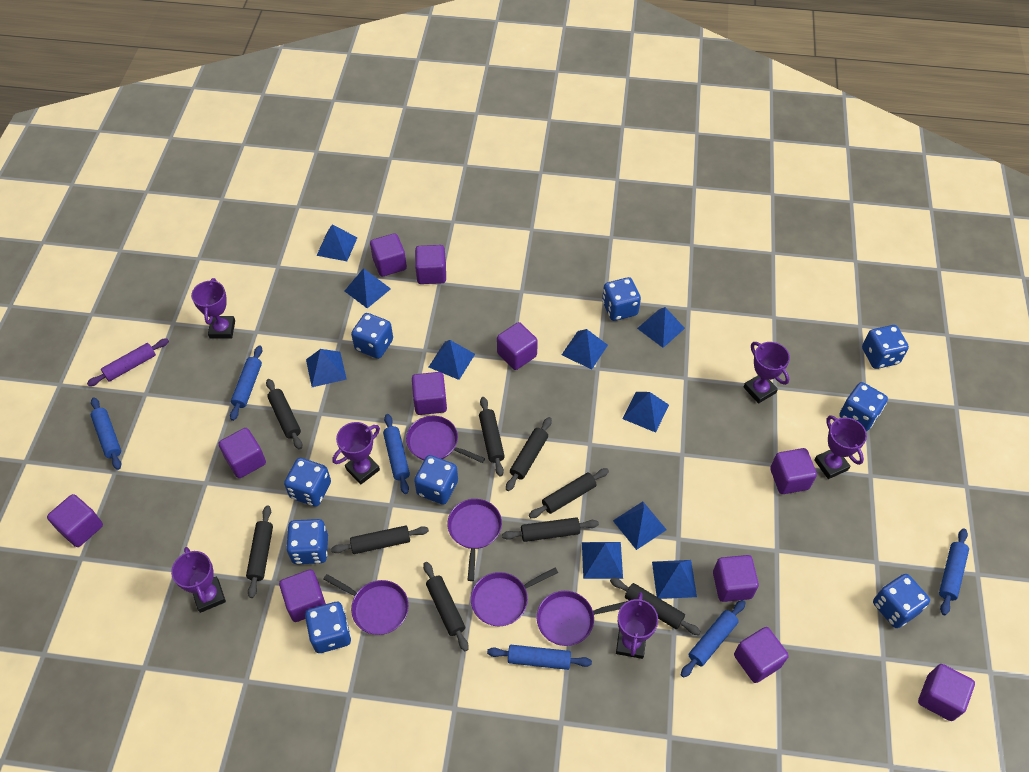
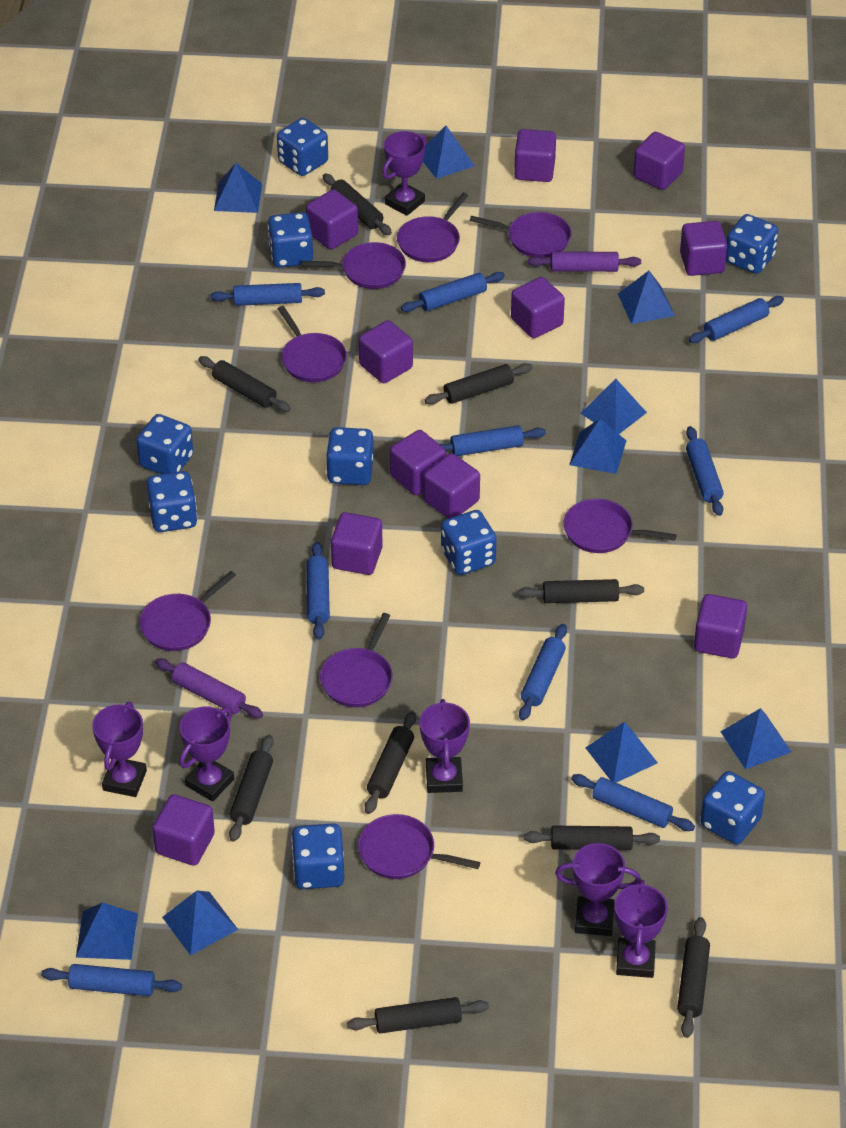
blue pyramid: [306,349,347,387] [317,224,357,261] [345,268,391,308] [429,340,475,380] [562,329,608,369] [582,542,623,579] [613,502,667,550] [622,392,669,433] [637,307,685,348] [652,560,697,599] = 10 -> [76,903,138,960] [162,891,238,956] [214,163,262,213] [423,126,475,179] [569,418,626,474] [580,379,647,434] [585,722,658,783] [618,271,675,324] [720,708,791,769] = 9
blue rolling pin: [91,397,121,470] [230,345,262,421] [383,414,410,494] [487,645,592,670] [681,600,746,678] [939,528,969,615] = 6 -> [41,964,182,996] [210,283,325,306] [307,542,330,639] [401,272,505,312] [440,425,546,456] [519,624,567,720] [571,774,695,831] [686,426,724,516] [689,296,784,343] = 9
purple pan: [323,574,409,635] [406,416,485,463] [447,499,502,581] [471,568,558,626] [537,591,627,646] = 5 -> [139,571,236,651] [278,306,347,382] [301,242,406,289] [320,613,393,707] [358,814,481,879] [397,193,468,262] [470,212,571,258] [563,499,677,553] = 8
purple rolling pin: [87,338,169,386] = 1 -> [155,658,263,718] [528,252,641,272] = 2

